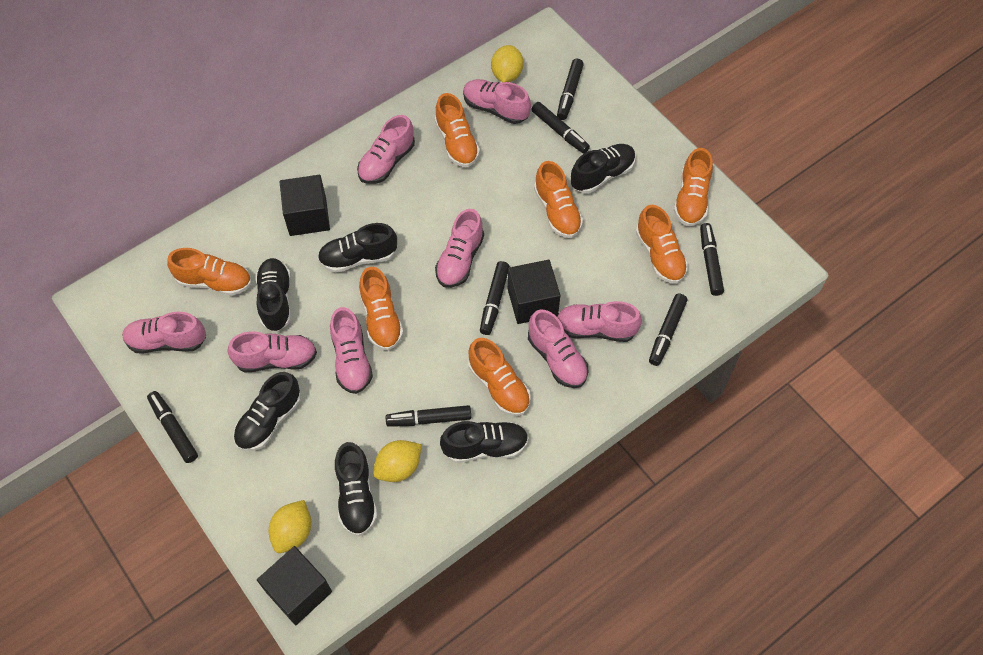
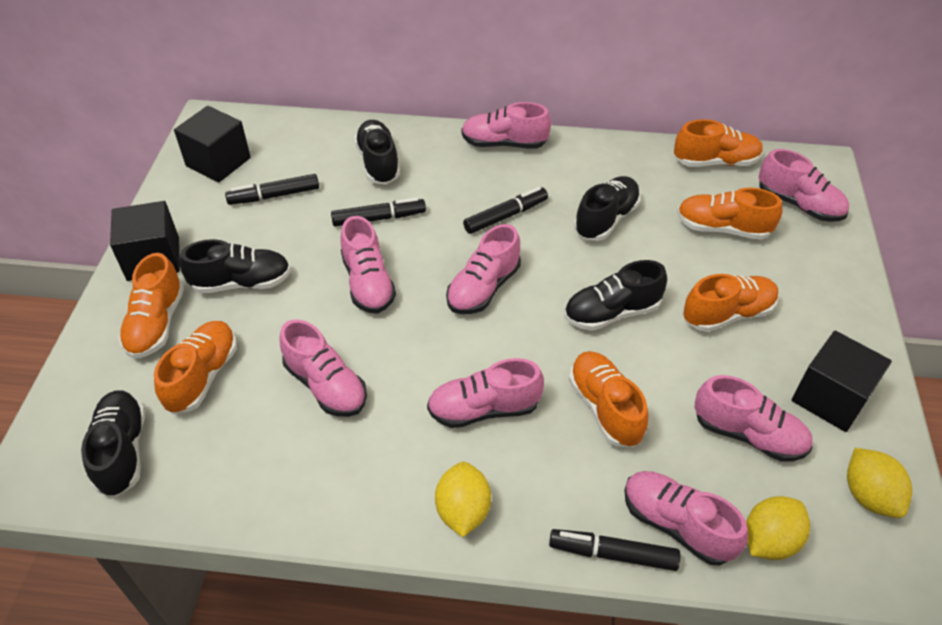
black marker: [147,391,198,463] [386,405,471,427] [480,261,510,335] [531,102,590,154] [557,59,584,120] [649,294,688,366] [700,223,724,296] = 7 -> [225,174,319,205] [331,198,426,227] [463,187,548,234] [549,529,681,571] = 4
black shoe: [234,372,301,451] [255,258,291,332] [318,223,397,273] [335,442,377,536] [440,421,529,463] [571,144,636,194] = 6 -> [81,390,145,497] [179,239,291,294] [354,120,400,184] [564,260,667,331] [574,176,641,241] = 5
orange shoe: [167,248,251,296] [359,267,404,351] [435,93,480,167] [468,338,531,416] [534,161,583,238] [636,205,688,284] [674,148,713,226] = 7 -> [118,253,184,359] [154,321,237,414] [569,351,648,447] [674,119,763,167] [677,188,783,240] [683,274,779,332] = 6

